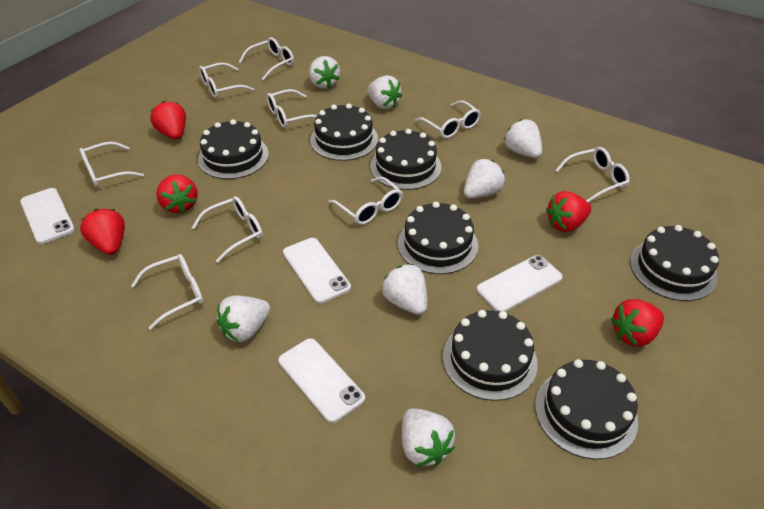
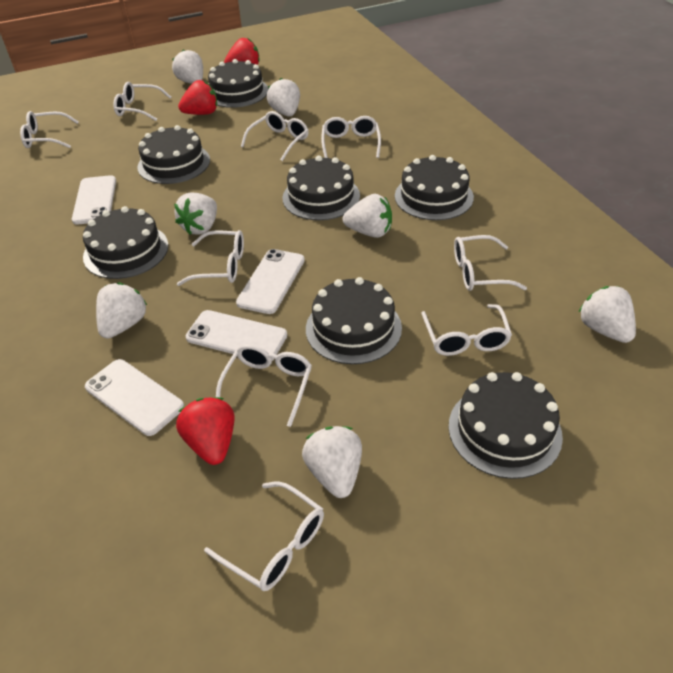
red strawberry: [80,209,125,255] [150,101,186,139] [156,174,198,213] [546,191,591,232] [611,299,664,347] = 5 -> [176,397,235,465] [178,80,217,115] [224,38,260,65] = 3

